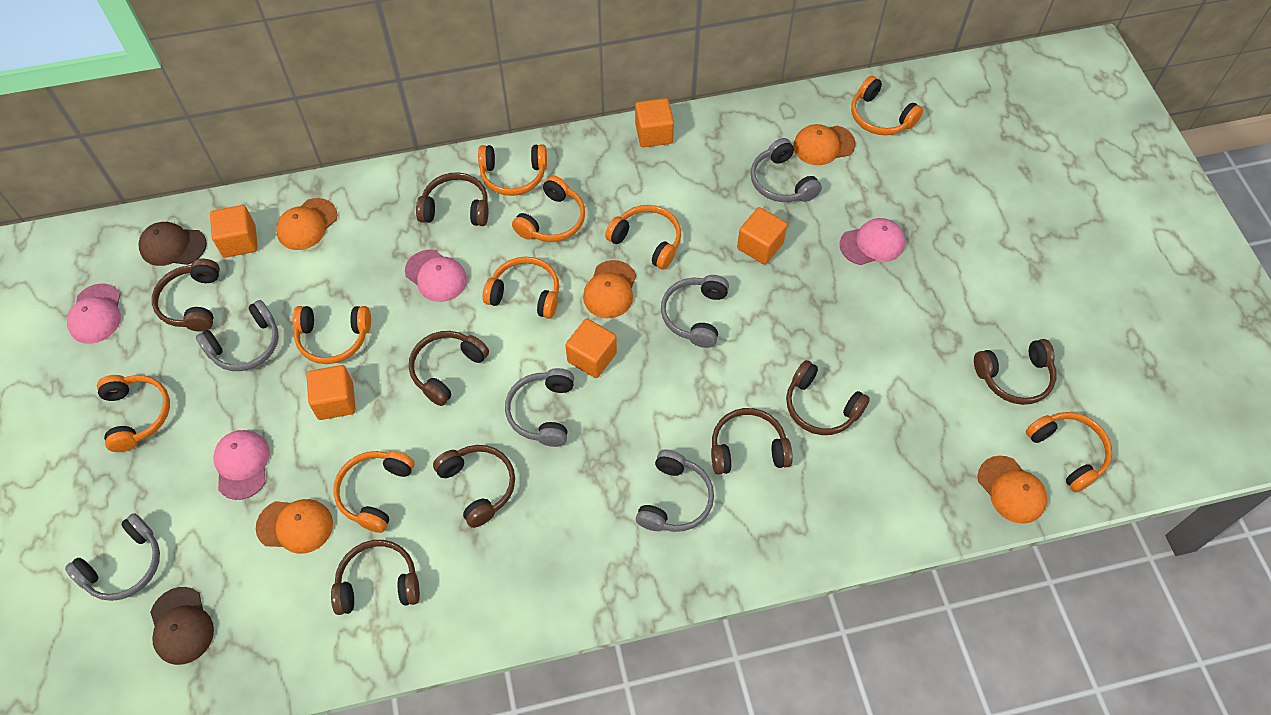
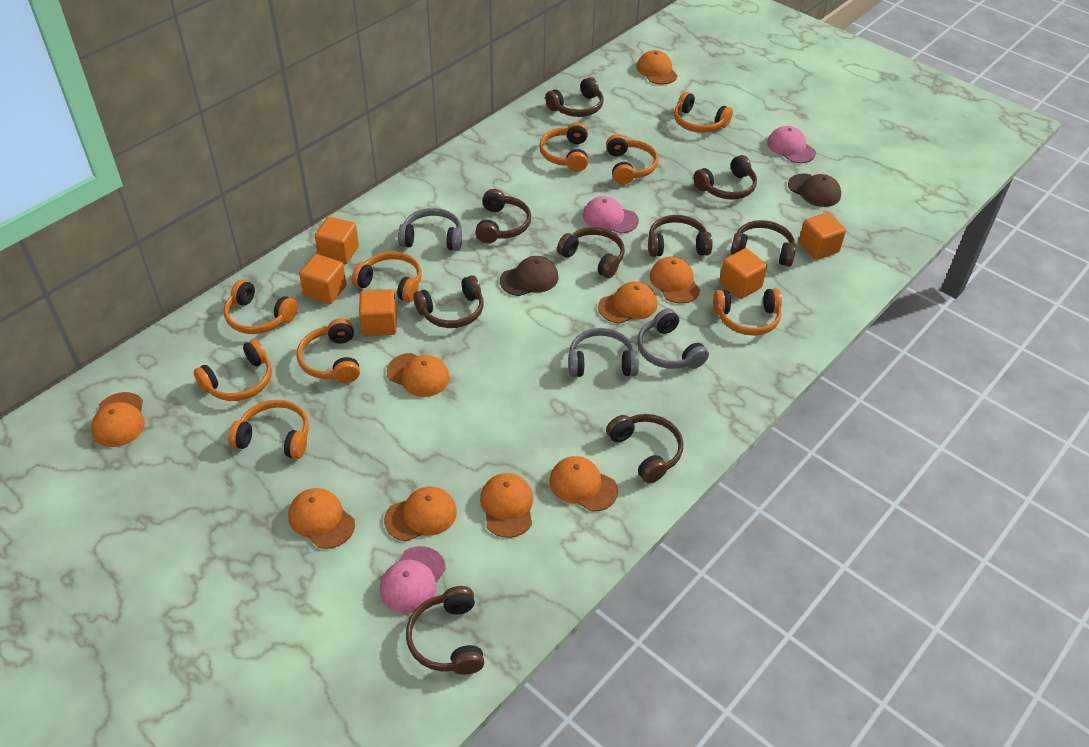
brown headphones: [152,259,220,332] [331,540,420,615] [409,331,489,406] [416,172,488,226] [433,445,515,528] [711,408,793,474] [786,360,870,435] [974,339,1056,405] = 8 -> [406,586,484,675] [413,275,484,328] [475,189,531,243] [545,77,604,117] [557,227,625,278] [606,414,683,483] [648,215,713,257] [693,155,757,199] [731,220,796,267] = 9
grey headphones: [65,513,160,601] [196,300,279,371] [505,368,574,447] [636,449,714,532] [661,275,729,348] [751,138,822,202] = 6 -> [398,208,462,251] [568,328,639,377] [637,308,709,369] = 3
orange cap: [256,499,333,554] [276,198,337,250] [583,260,636,318] [793,124,856,165] [978,456,1047,524] = 5 -> [91,392,145,447] [288,488,355,549] [384,486,457,541] [386,353,450,397] [480,473,533,538] [549,456,618,511] [598,281,658,324] [637,50,678,85] [650,256,700,304] = 9
pink cap: [67,283,121,344] [213,430,270,500] [405,249,467,302] [840,218,905,265] = 4 -> [380,546,446,614] [583,196,639,234] [767,126,816,163] = 3

